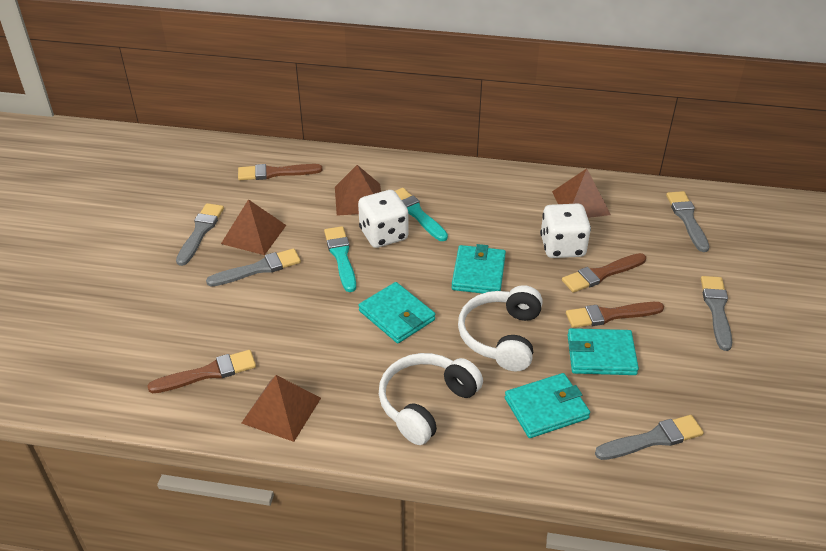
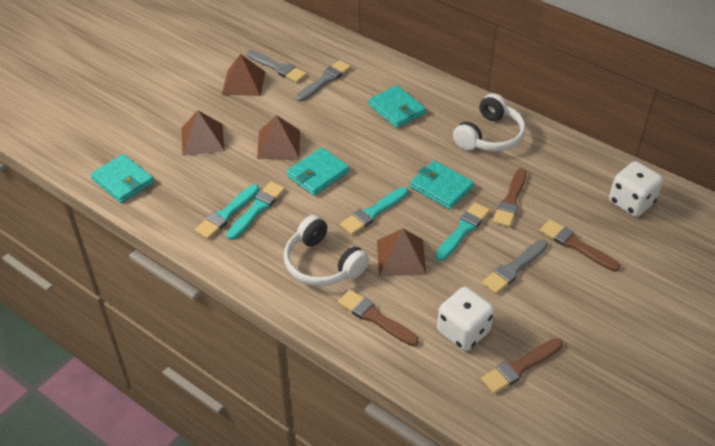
grey brush: [176,203,224,266] [206,248,301,287] [595,415,704,460] [666,191,709,252] [701,276,732,351] = 5 -> [247,50,307,83] [296,60,351,101] [482,240,548,294] = 3
turquoise brush: [324,226,356,292] [395,188,448,241] = 2 -> [195,185,259,239] [227,182,285,240] [340,187,408,235] [435,203,490,261] = 4

